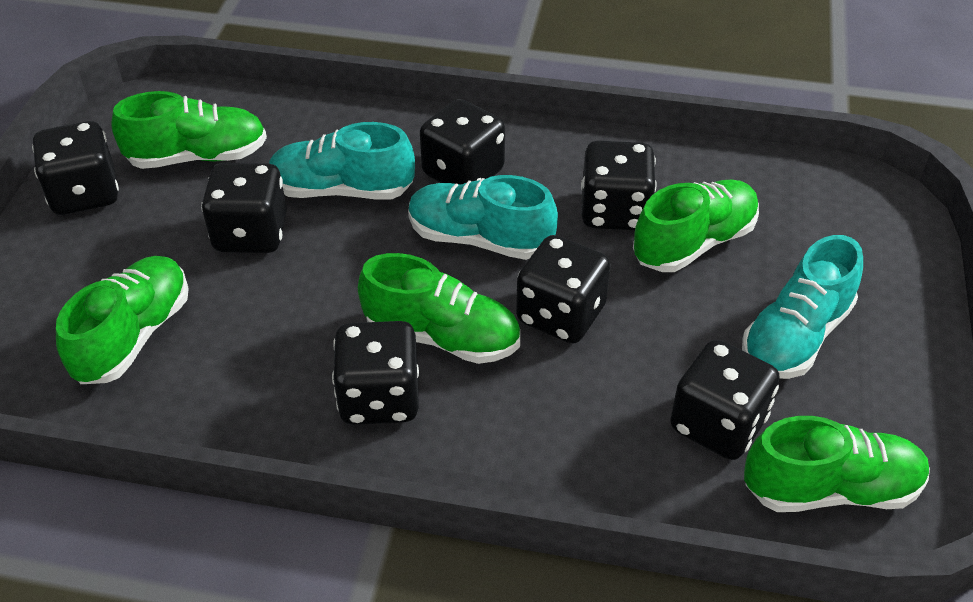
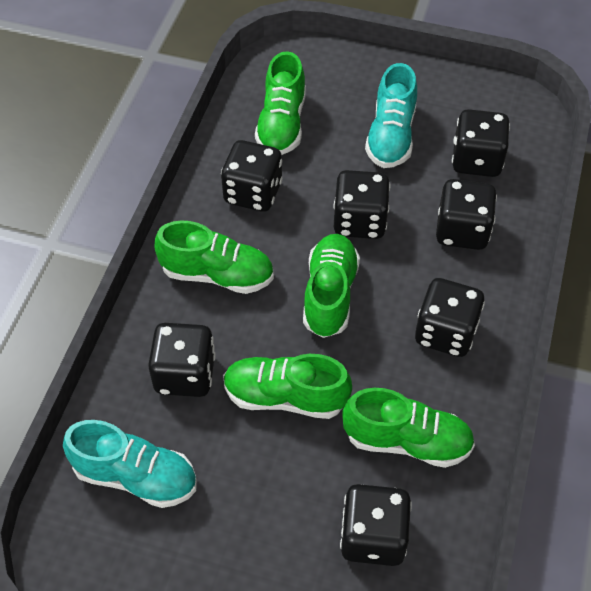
turquoise shoe: [269,122,415,200] [408,175,558,260] [742,235,863,379] = 3 -> [63,420,197,508] [365,63,417,168] = 2

